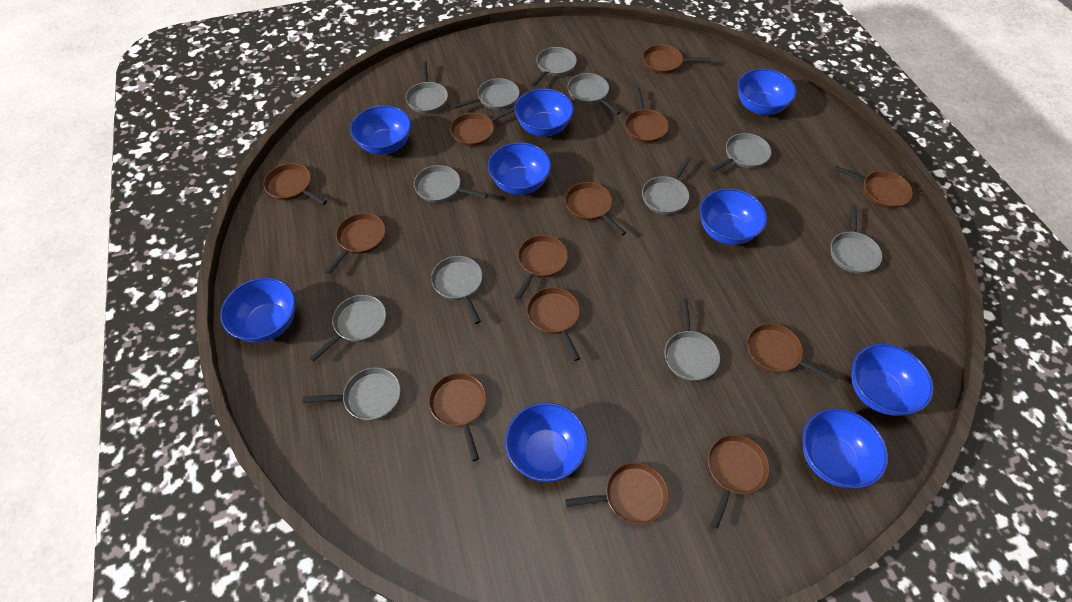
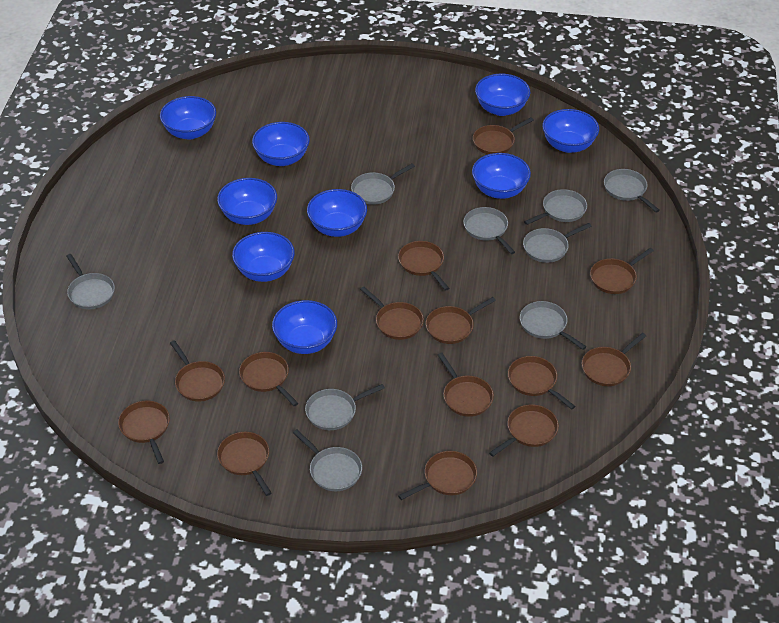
brown pan: [263,163,327,205] [325,213,386,275] [429,373,486,461] [450,106,515,146] [515,235,568,300] [527,287,580,361] [565,182,626,236] [565,462,668,524] [625,87,669,143] [643,45,711,74] [708,435,769,528] [747,323,838,383] [834,165,913,208] = 13 -> [118,401,170,464] [170,340,225,402] [217,432,271,496] [239,352,298,406] [360,287,424,340] [398,241,449,291] [398,451,477,500] [426,297,496,344] [438,353,494,417] [473,117,534,154] [489,404,559,457] [508,356,575,410] [582,333,646,386] [590,248,654,294] = 14
grey pan: [303,367,401,421] [309,295,386,362] [406,61,448,114] [414,165,488,203] [431,256,482,324] [453,78,520,110] [530,47,577,87] [567,73,620,115] [642,156,691,215] [664,298,720,381] [709,133,771,172] [830,204,882,274] = 12 -> [66,254,115,309] [293,430,362,491] [305,384,385,430] [351,163,415,205] [463,207,515,254] [520,301,586,350] [523,223,592,263] [524,189,587,225] [604,169,660,212] = 9

